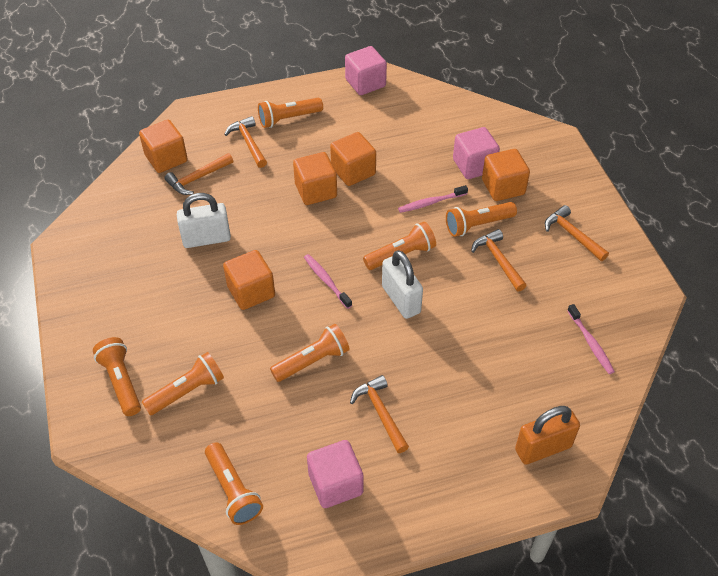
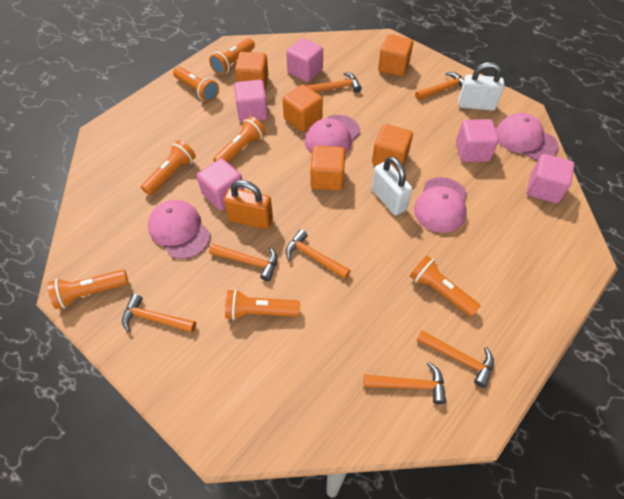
orange hammer: [164,153,233,195] [224,116,267,168] [350,375,409,453] [471,229,527,292] [545,205,609,261] = 5 -> [122,294,196,333] [209,244,278,281] [285,229,351,279] [306,72,362,93] [364,362,446,404] [415,72,464,100] [416,330,494,388] = 7
pink cap: none = 0 -> [148,200,210,259] [305,115,360,154] [414,177,467,233] [496,113,559,161] = 4
pink cube: [307,440,364,508] [345,46,387,95] [453,127,500,179] = 3 -> [197,158,244,211] [234,80,268,122] [286,38,323,82] [456,119,499,162] [527,154,575,204] = 5
pink toothbrush: [304,254,352,309] [398,185,468,213] [567,304,615,374] = 3 -> none = 0

